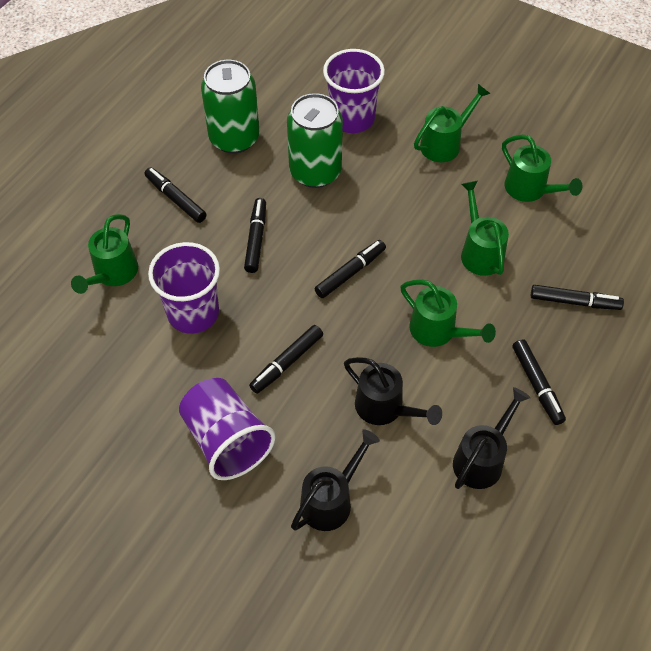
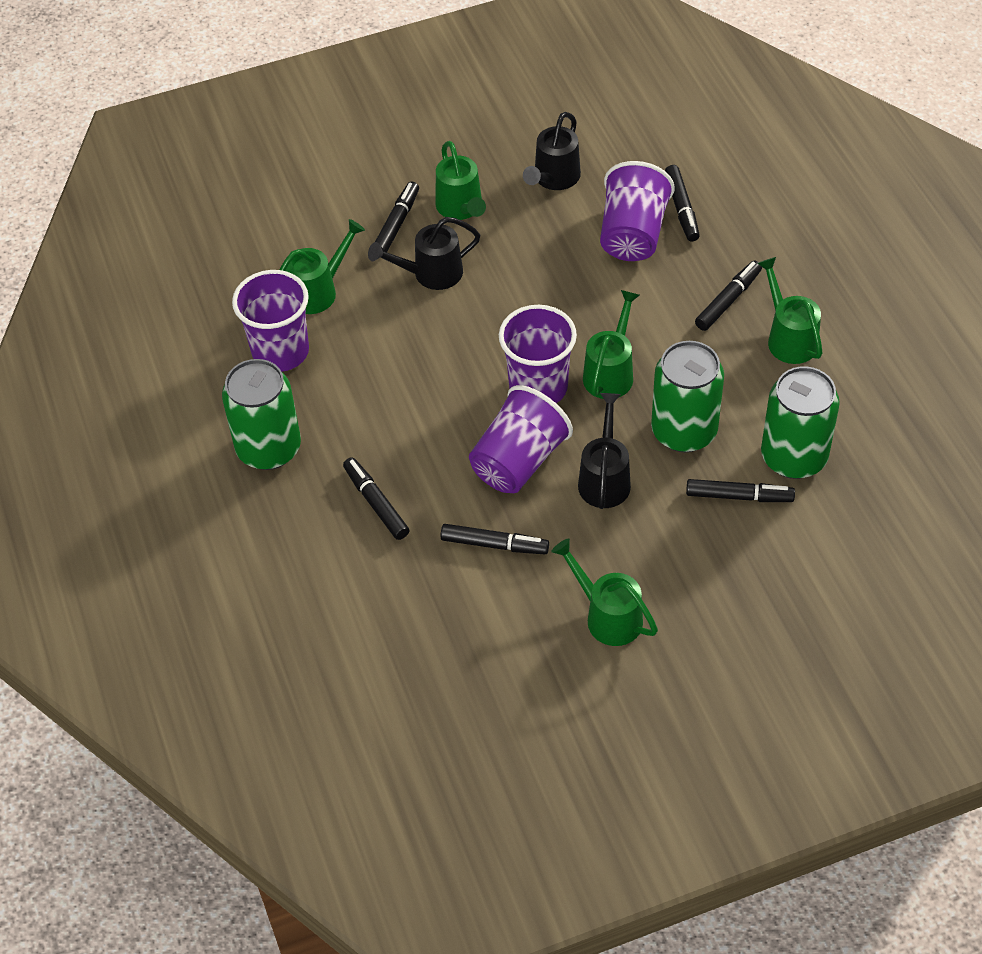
green can: [201,60,259,153] [287,93,343,188] = 2 -> [222,359,301,470] [651,341,724,452] [761,367,840,479] = 3
purple cup: [148,242,220,334] [179,378,275,480] [323,49,385,133] = 3 -> [232,270,309,372] [469,385,573,493] [499,305,577,403] [600,161,675,261] = 4

